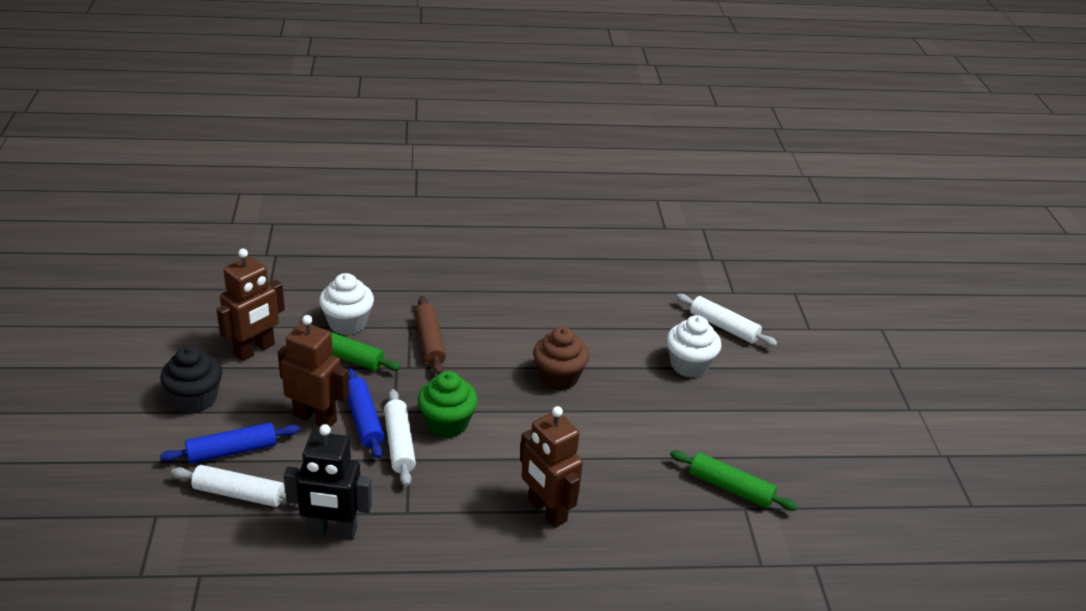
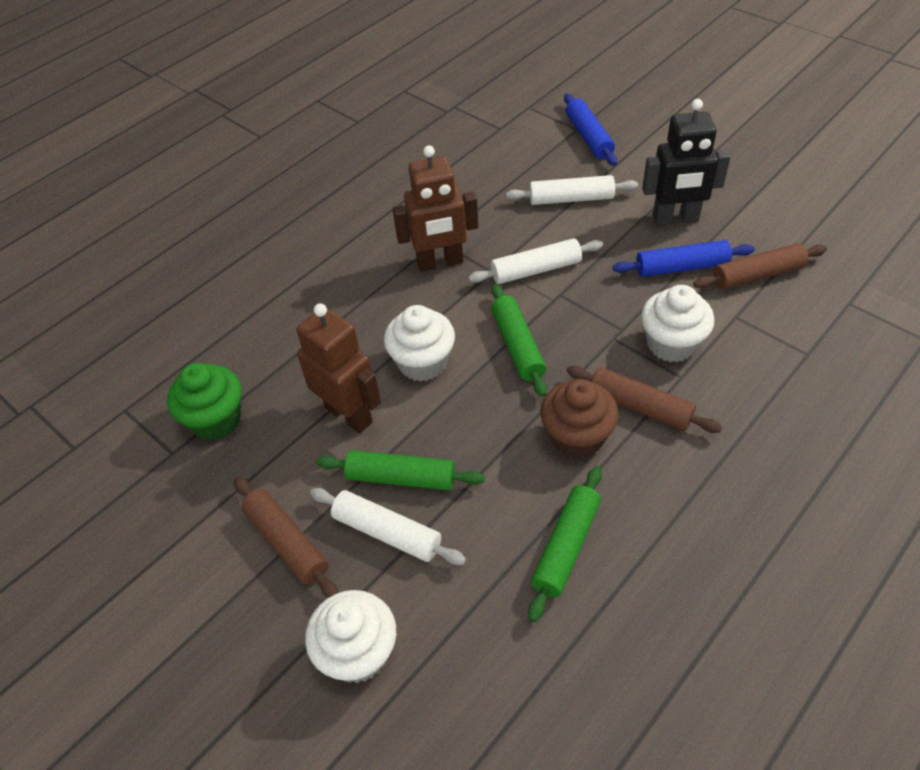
black cupcake: [161,346,222,413] = 1 -> none = 0
brown robot: [216,249,285,361] [278,315,350,428] [520,406,583,528] = 3 -> [297,303,381,433] [393,145,478,272] = 2
brown rolling pin: [415,296,446,374] = 1 -> [234,477,339,598] [566,366,722,433] [693,243,827,290] = 3
green rolling pin: [293,328,401,371] [670,450,798,511] = 2 -> [316,450,485,491] [491,284,547,397] [528,466,602,622] = 3
white cupcake: [319,273,374,335] [667,315,721,378] = 2 -> [305,590,396,683] [384,305,455,382] [641,285,714,363] = 3

